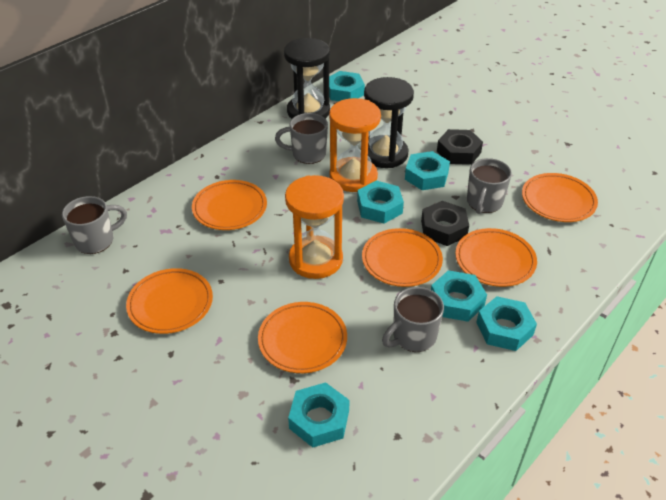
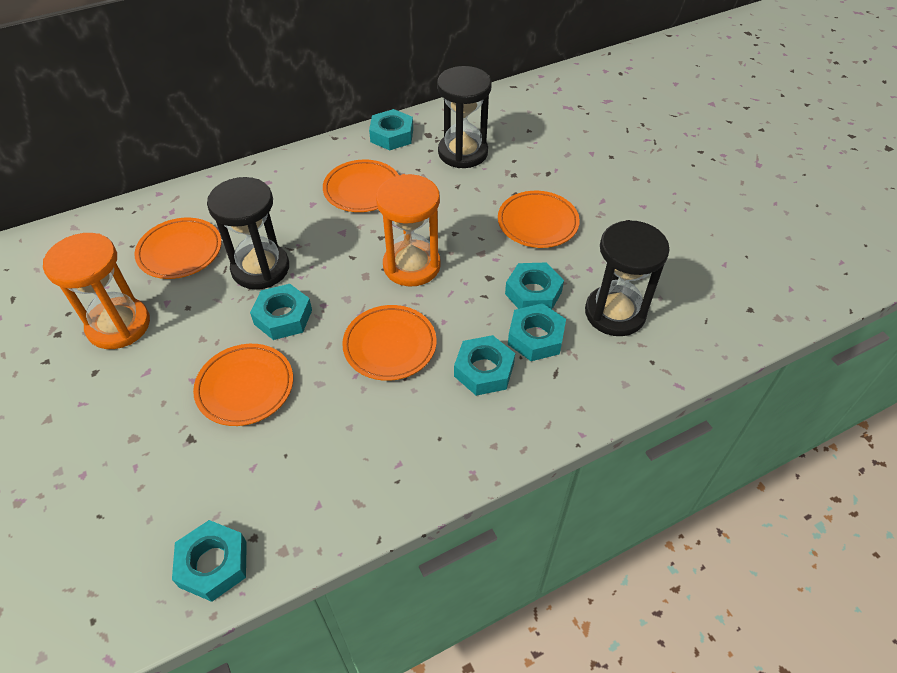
black hourglass: [284,38,330,119] [364,77,414,168] = 2 -> [207,177,289,290] [437,66,492,168] [585,220,670,336] = 3
black nut: [421,201,469,246] [437,129,483,165] = 2 -> none = 0
grey mug: [62,196,127,254] [275,113,328,164] [382,287,444,352] [467,158,512,214] = 4 -> none = 0
orange plate: [126,268,213,334] [192,180,267,230] [258,302,347,373] [362,228,443,287] [455,228,537,287] [522,173,598,222] = 6 -> [134,218,222,279] [193,344,293,426] [323,159,399,212] [342,305,437,381] [498,191,580,248] = 5

